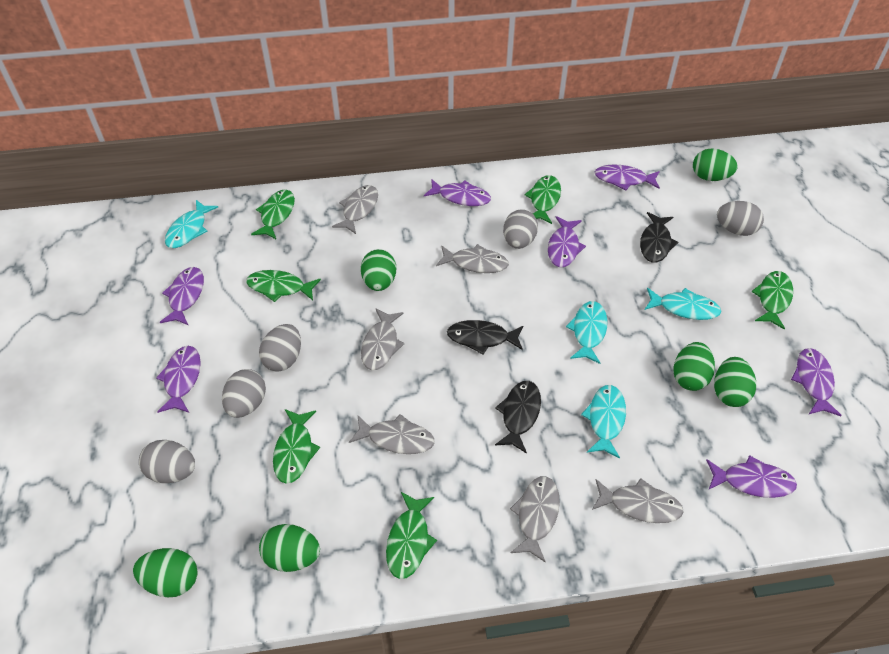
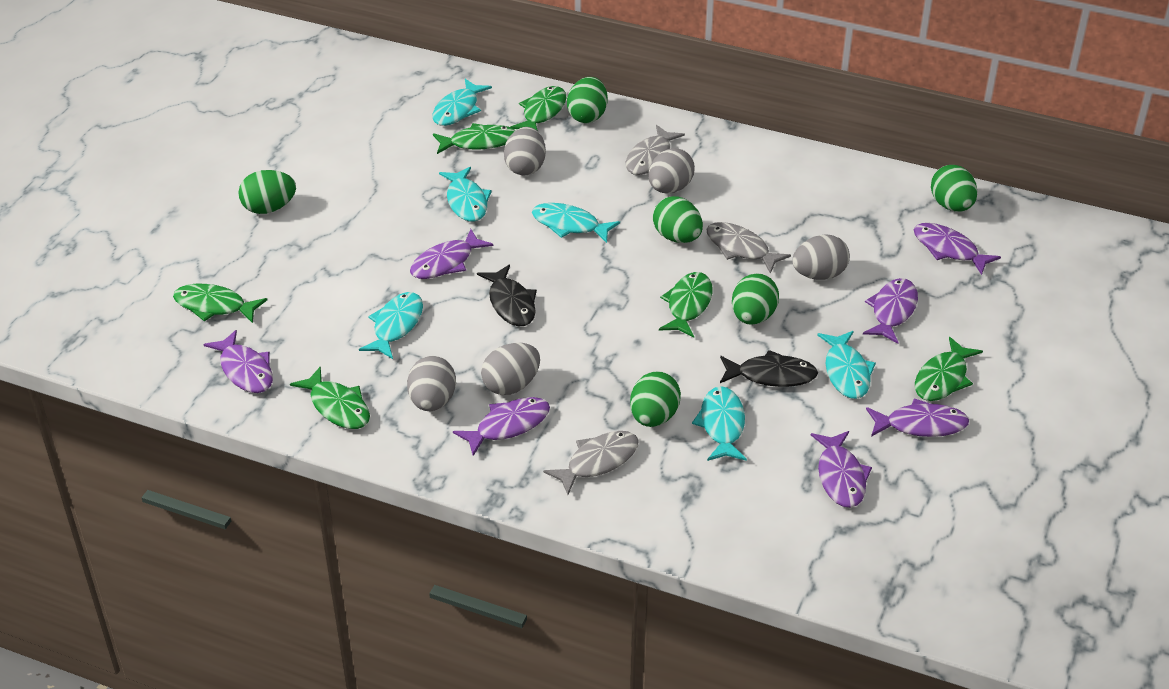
black fish: [447,320,523,355] [495,381,541,453] [640,212,678,263] = 3 -> [477,265,537,326] [720,350,818,387] = 2
grey fish: [332,185,378,234] [349,414,435,454] [361,308,404,370] [436,244,509,273] [510,476,560,562] [592,478,684,523] = 6 -> [543,431,639,495] [626,125,685,175] [706,222,791,274] = 3
turquoise fish: [165,200,218,248] [566,301,607,364] [581,385,626,458] [645,288,722,320] = 4 -> [359,292,423,359] [432,79,492,126] [439,167,492,222] [532,203,620,243] [692,386,747,461] [817,331,876,399] = 6

